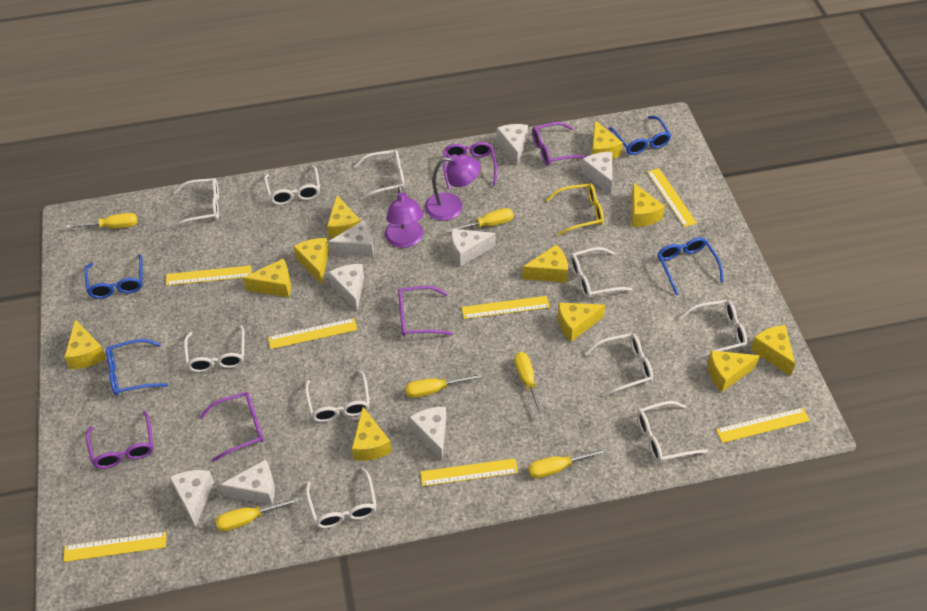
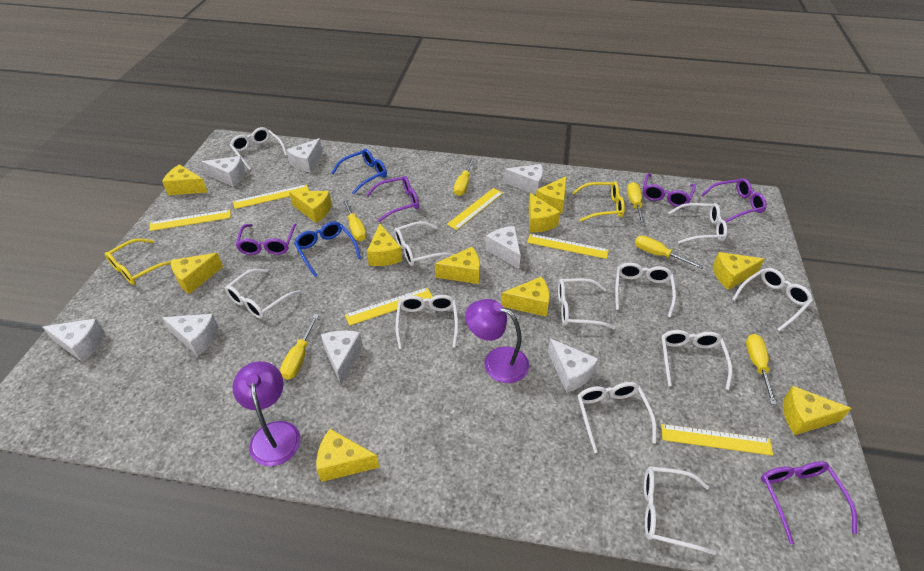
blue glasses: [84,254,143,299] [106,339,168,396] [608,116,671,155] [658,237,724,295] = 4 -> [294,221,361,277] [332,149,387,194] = 2
white glasses: [172,178,219,228] [184,325,245,372] [264,166,320,205] [305,370,370,422] [305,467,377,528] [354,150,405,200] [570,247,633,298] [585,333,653,397] [637,401,708,462] [679,300,747,360] = 10 -> [225,269,301,319] [230,127,287,170] [394,221,454,266] [395,295,458,349] [558,278,615,329] [577,382,657,453] [615,263,676,317] [644,466,716,555] [661,330,732,390] [668,203,727,244] [732,268,813,331] = 11
yellow glasses: [546,183,604,236] = 1 -> [105,238,171,285] [572,182,625,222] = 2
yellow ruler: [63,532,166,562] [166,265,251,286] [268,318,358,349] [420,458,518,486] [462,296,550,319] [647,168,697,227] [716,408,810,443] = 7 -> [149,210,230,231] [233,184,309,209] [345,288,433,326] [447,188,503,230] [527,234,609,259] [661,424,773,456] = 6

